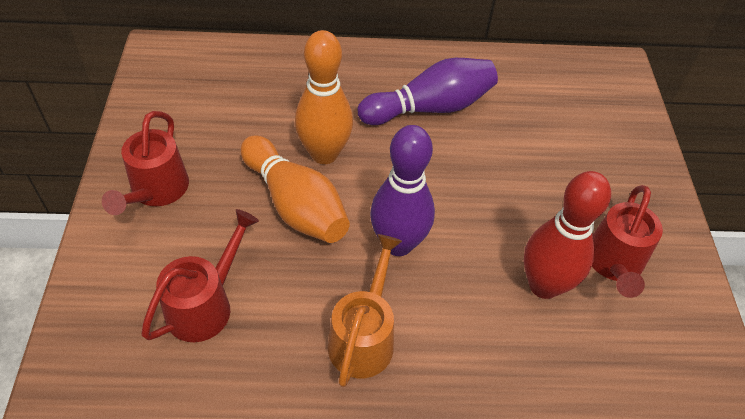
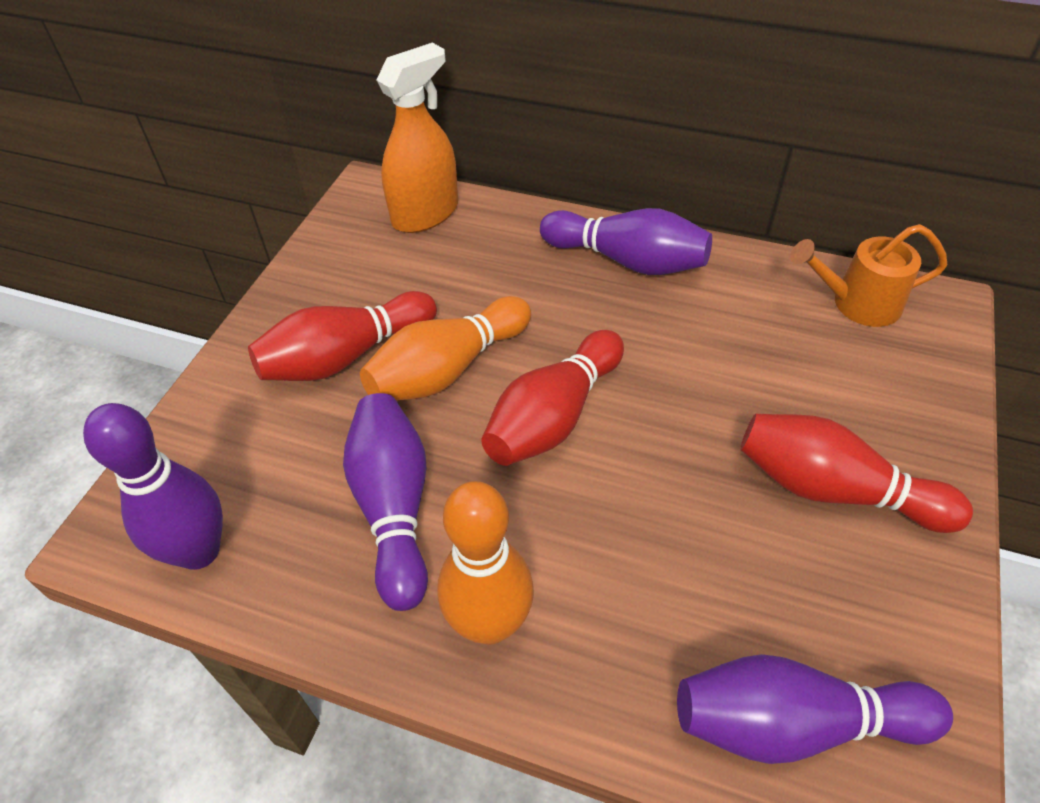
orange spray bottle: none = 0 -> [377,43,458,233] = 1
purple bowling pin: [357,58,498,125] [370,125,435,256] = 2 -> [83,403,223,570] [343,393,428,611] [540,208,712,275] [677,654,953,764] = 4
red bowling pin: [524,171,611,299] = 1 -> [248,291,437,381] [481,330,624,466] [740,414,973,533] = 3
red watering can: [102,111,189,215] [141,209,259,342] [592,185,663,298] = 3 -> none = 0

